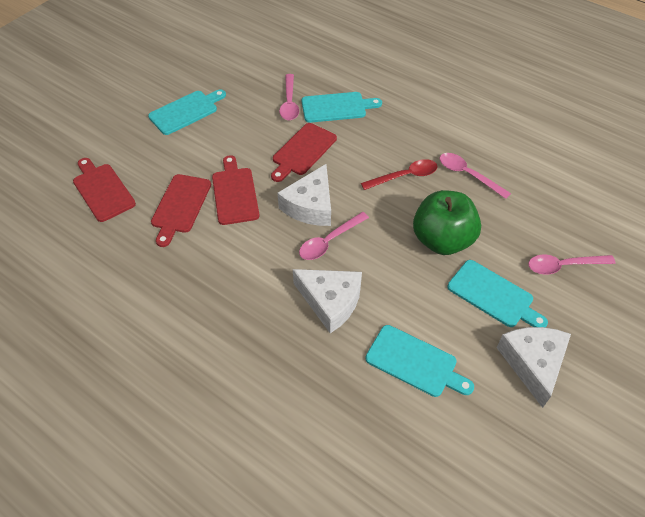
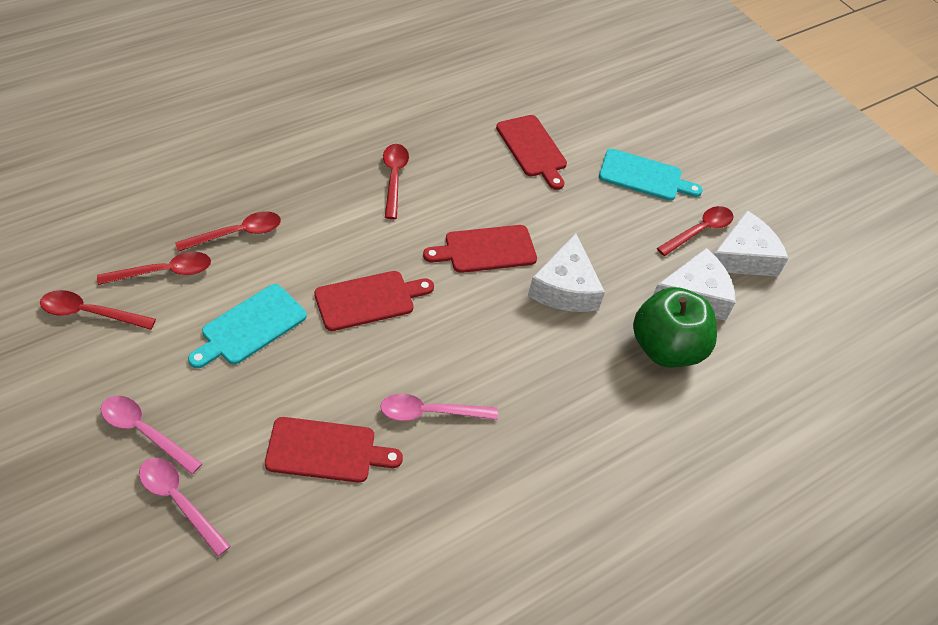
pink spoon: [279,74,299,121] [299,212,369,260] [440,153,511,199] [528,255,615,275] = 4 -> [101,396,203,474] [139,457,231,557] [380,393,498,421] = 3
red spoon: [361,159,438,190] = 1 -> [40,290,156,330] [97,252,211,285] [175,211,281,252] [383,144,409,219] [657,206,734,256] = 5
turquoise cutting board: [148,89,226,135] [302,92,382,123] [366,325,474,397] [448,260,548,328] = 4 -> [188,284,307,368] [599,149,703,201] = 2

